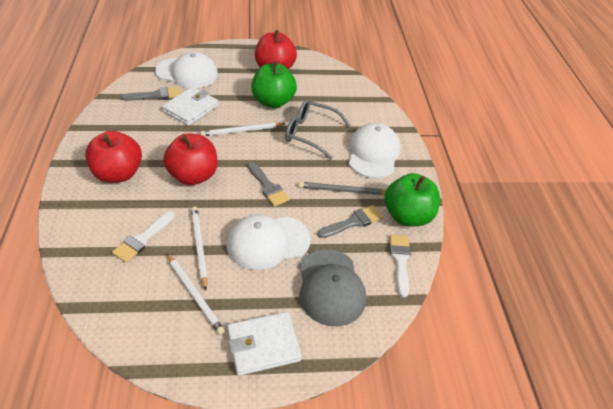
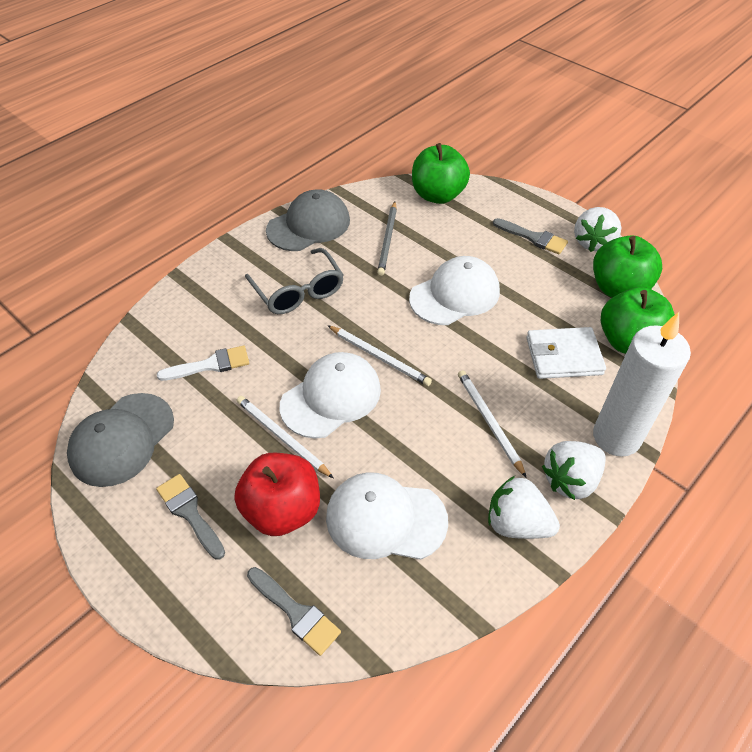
green apple: [252,61,297,108] [385,173,440,226] = 2 -> [412,143,470,204] [593,235,662,298] [601,287,675,354] = 3
grey cap: [299,249,366,326] = 1 -> [67,393,174,487] [266,190,350,251] = 2
red apple: [85,131,142,183] [163,133,218,185] [255,30,297,69] = 3 -> [234,453,320,536] = 1
white brush: [112,211,175,263] [389,235,411,297] = 2 -> [157,345,249,381] = 1
white candle: none = 0 -> [593,312,691,457] = 1
white strawberry: none = 0 -> [488,476,560,539] [542,441,606,500] [574,207,621,252] = 3
white wallet: [162,87,219,126] [227,312,302,376] = 2 -> [526,327,606,379] = 1

